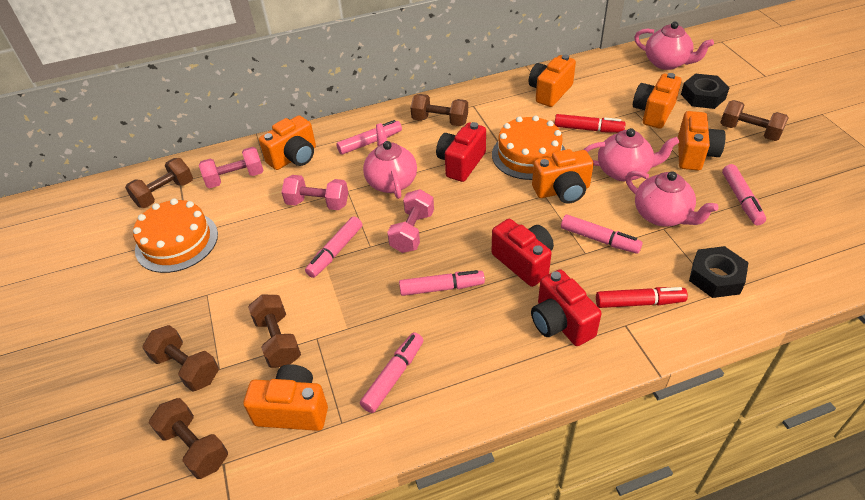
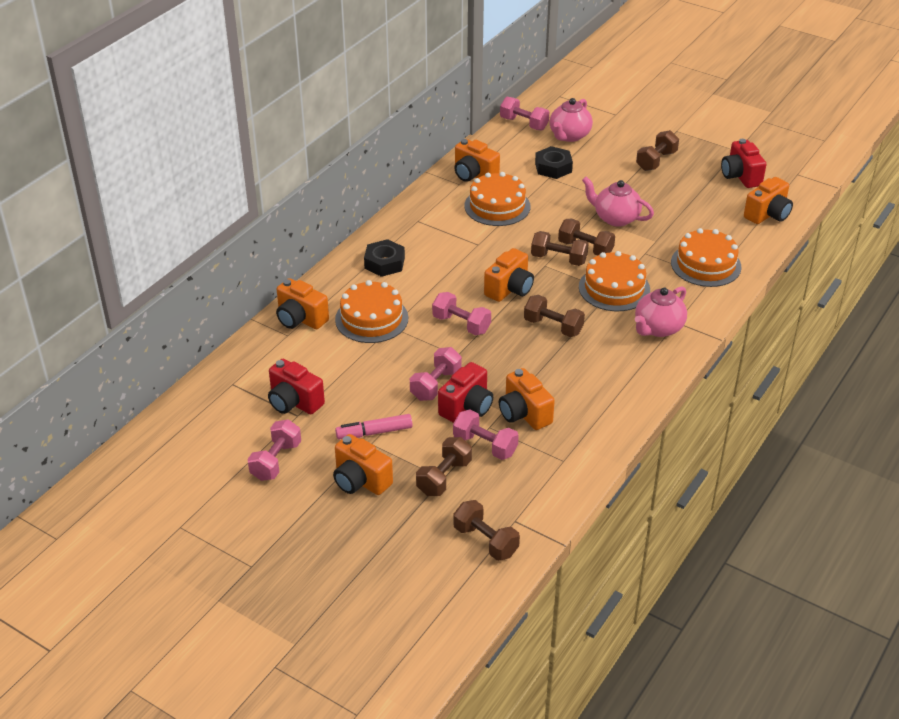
orange cake: [133,198,218,273] [492,116,565,180] = 2 -> [335,280,408,343] [464,172,530,226] [579,251,650,311] [671,228,742,287] = 4
pink dumbbell: [199,147,264,188] [282,175,348,210] [387,189,434,253] = 3 -> [248,419,301,481] [410,347,462,401] [432,292,491,335] [453,409,519,460] [500,97,549,130] = 5
pink marker: [305,216,362,278] [336,120,402,155] [360,332,423,413] [399,270,485,296] [561,215,643,254] [722,164,766,225] = 6 -> [335,414,413,439] = 1
pink teapot: [363,123,417,199] [583,128,679,181] [626,170,719,226] [634,22,714,70] = 4 -> [549,98,593,142] [582,177,654,227] [635,286,687,337] = 3
red marker: [555,114,626,133] [596,287,688,308] = 2 -> none = 0

